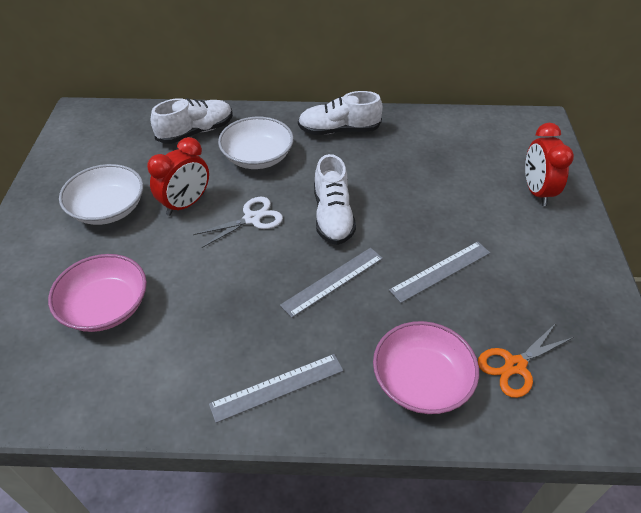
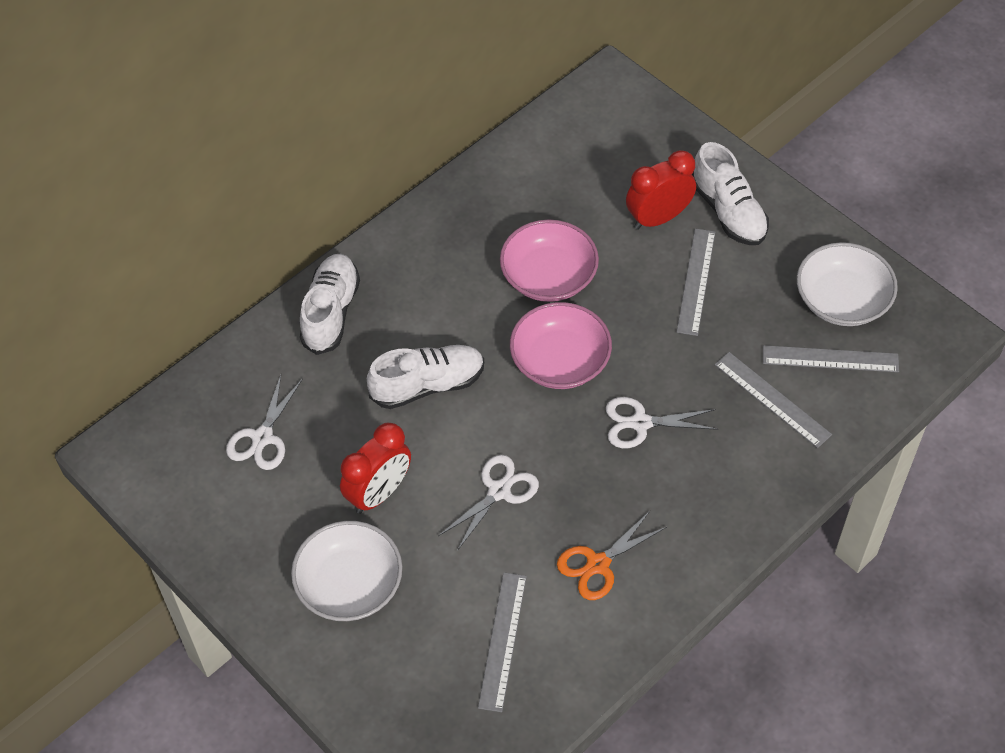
grey ruler: [209,354,344,423] [280,248,383,318] [389,242,490,303] = 3 -> [478,573,527,712] [677,228,715,336] [715,352,832,448] [763,345,899,372] = 4
white scissors: [193,197,283,248] = 1 -> [226,375,303,470] [438,455,539,551] [606,397,718,448] = 3

